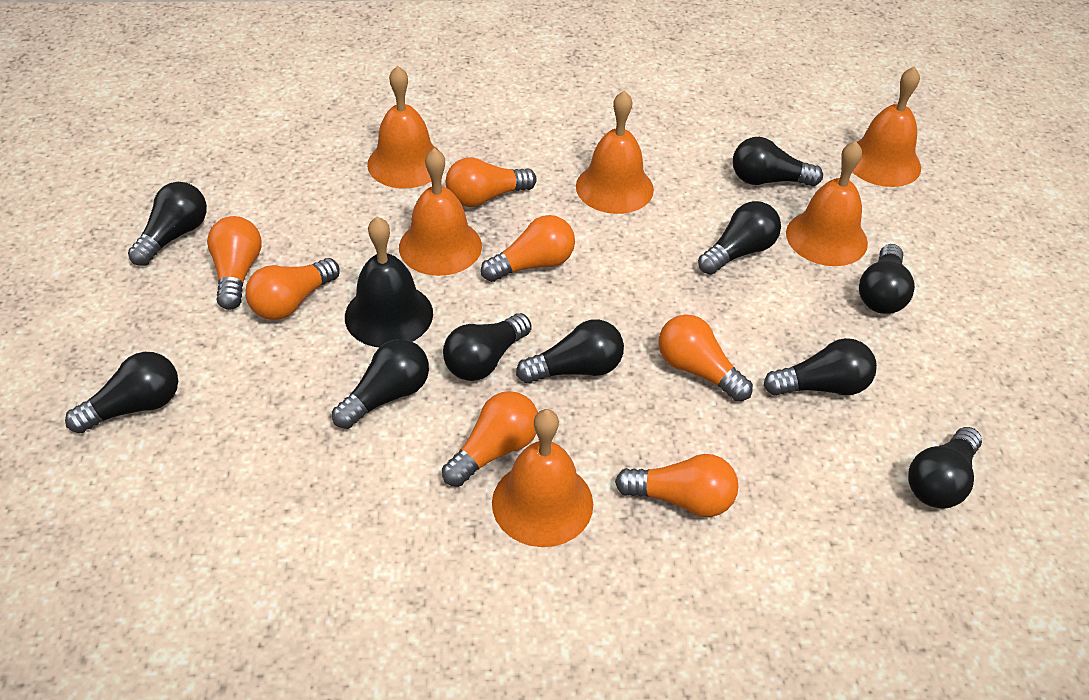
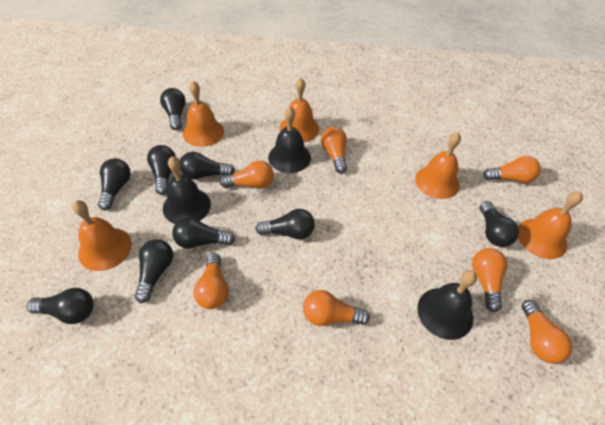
black bell: [345,216,433,347] = 1 -> [163,156,211,224] [268,107,311,173] [417,270,477,340] = 3
black light bulb: [65,352,178,433] [128,182,207,266] [332,339,429,429] [443,313,532,381] [516,319,624,384] [698,201,781,275] [733,137,823,186] [764,338,877,396] [859,244,915,314] [908,427,982,509] = 10 -> [27,288,94,324] [98,158,131,211] [134,239,173,303] [147,145,176,195] [160,88,186,130] [172,217,235,248] [180,152,235,180] [255,209,315,239] [480,201,519,247] = 9
orange bell: [367,65,438,188] [399,148,482,276] [492,409,593,547] [576,91,654,214] [786,141,868,266] [853,66,921,187] = 6 -> [72,200,132,271] [183,81,224,147] [279,78,319,142] [415,132,461,199] [518,191,583,259] = 5

